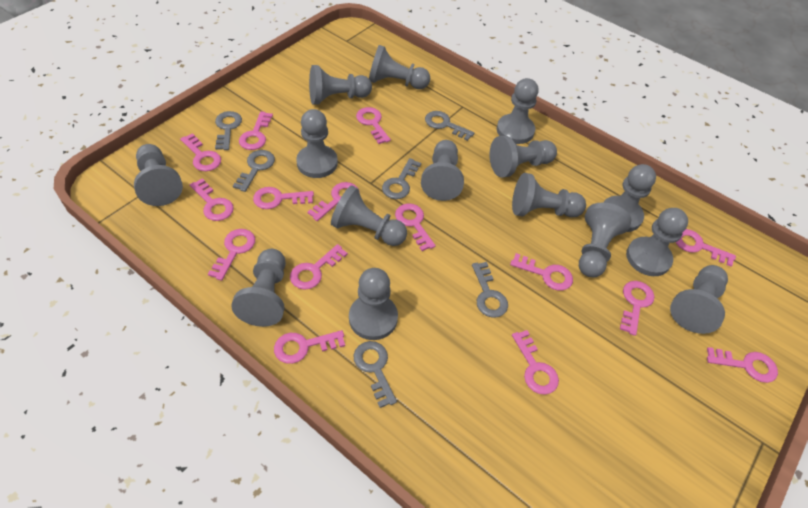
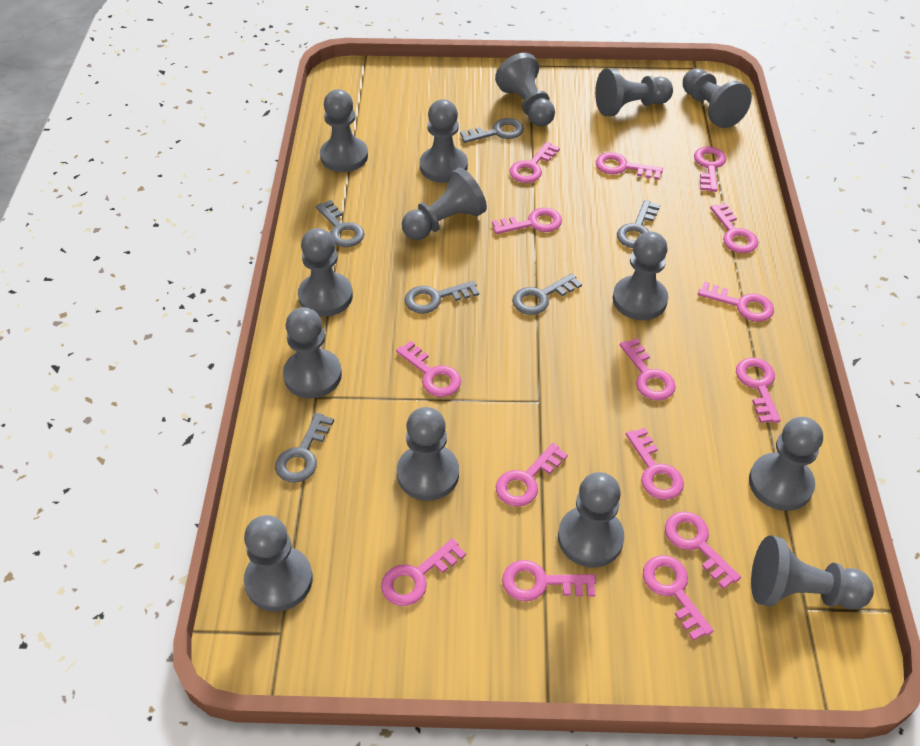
grey pawn: [134,144,183,206] [231,249,286,327] [296,109,338,178] [309,65,372,105] [331,185,407,246] [349,268,398,340] [369,45,430,89] [421,140,464,201] [490,136,557,178] [497,78,538,144] [512,173,586,217] [579,203,631,277] [603,164,656,232] [626,208,688,276] [670,265,728,334] = 15 -> [244,515,313,612] [283,307,342,398] [298,228,353,317] [320,89,368,172] [397,407,459,501] [402,168,487,240] [420,99,468,183] [495,53,555,127] [558,472,624,568] [595,68,673,116] [613,232,668,320] [683,68,752,128] [749,417,823,511] [751,535,874,609] = 14

